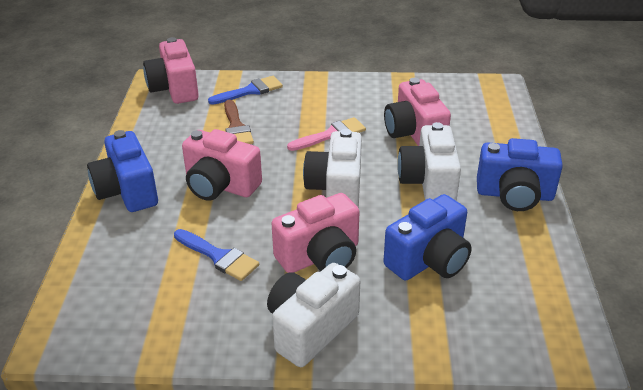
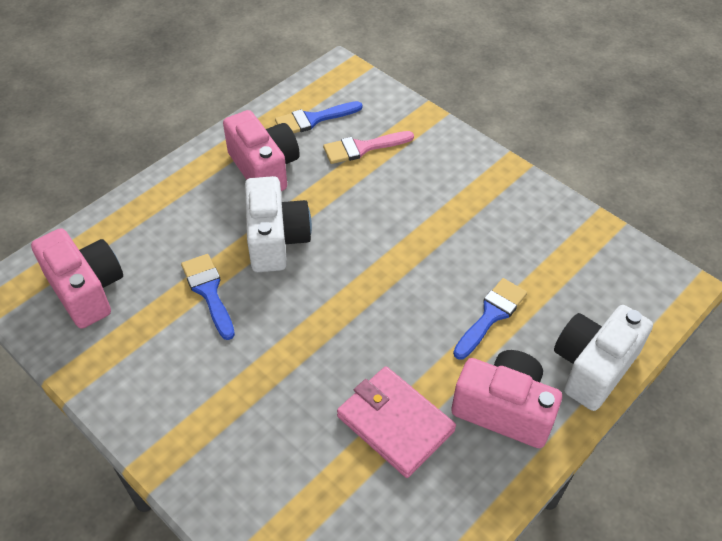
blue brush: [174,229,259,281] [208,76,283,105] = 2 -> [181,254,235,340] [275,101,363,133] [453,278,527,360] = 3
blue camera: [87,130,158,212] [383,194,472,280] [477,138,563,211] = 3 -> none = 0
brown brush: [224,100,254,144] = 1 -> none = 0
pink camera: [143,37,199,104] [182,129,262,201] [271,193,360,273] [384,78,451,146] = 4 -> [31,228,123,329] [223,110,300,191] [451,350,562,448] = 3
pink wallet: none = 0 -> [337,366,456,478] = 1
white camera: [267,263,360,367] [303,129,362,207] [397,122,461,200] = 3 -> [245,176,312,272] [554,305,653,411] = 2

